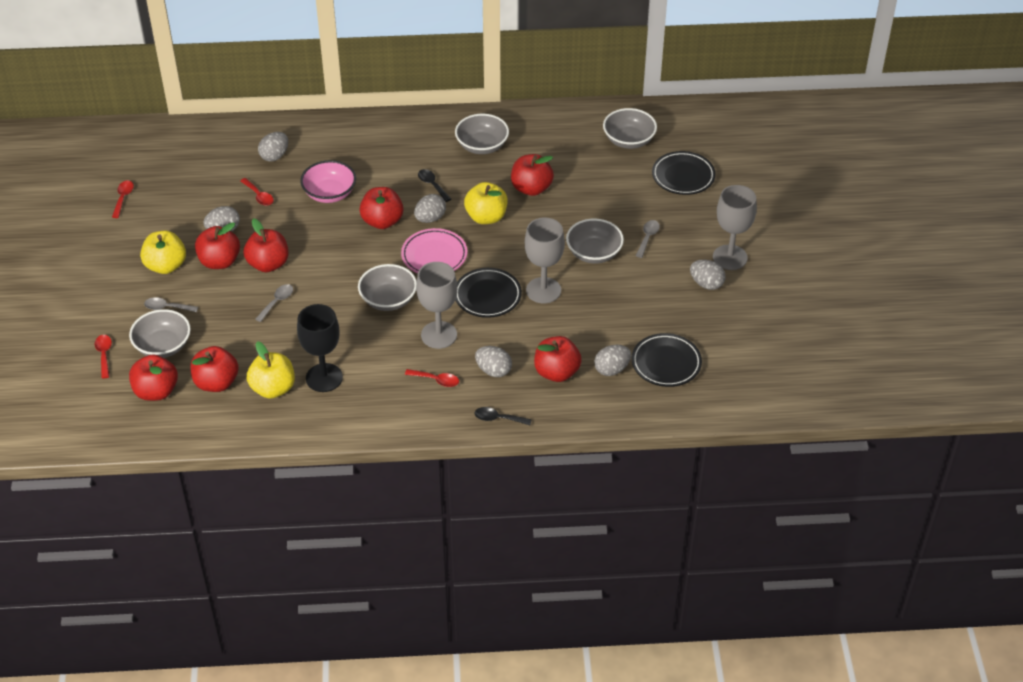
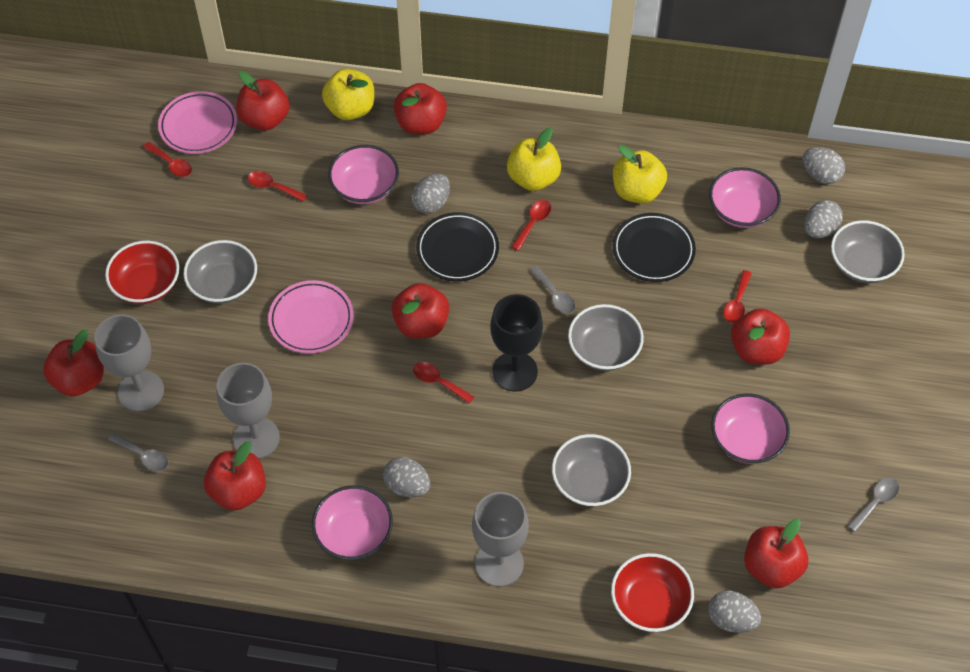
black plate: [455,268,522,318] [632,333,702,387] [652,151,716,195] = 3 -> [416,212,499,281] [613,213,696,282] = 2
black spoon: [418,169,451,202] [475,407,532,425] = 2 -> none = 0
grey bowl: [129,309,191,358] [358,264,417,311] [455,114,509,154] [566,219,624,264] [603,108,657,149] = 5 -> [183,240,257,304] [552,434,631,506] [568,304,644,371] [831,220,905,283] = 4
grey egg: [203,206,240,231] [258,132,288,162] [414,194,446,223] [475,346,512,377] [594,345,631,376] [690,260,726,290] = 6 -> [383,457,430,497] [412,174,450,214] [708,590,761,633] [802,147,845,184] [804,200,843,238] = 5
pink bowl: [300,160,356,203] = 1 -> [312,485,393,560] [328,145,399,205] [709,167,781,228] [711,393,790,464] = 4
pink plate: [401,228,467,273] = 1 -> [158,91,237,154] [268,280,354,354] = 2
red bowl: none = 0 -> [105,241,179,304] [611,553,694,632] = 2
red spoon: [95,335,112,379] [112,180,134,218] [240,178,274,206] [405,369,459,387] = 4 -> [143,142,192,177] [248,171,307,202] [413,362,474,404] [511,200,551,251] [723,270,752,323] = 5

